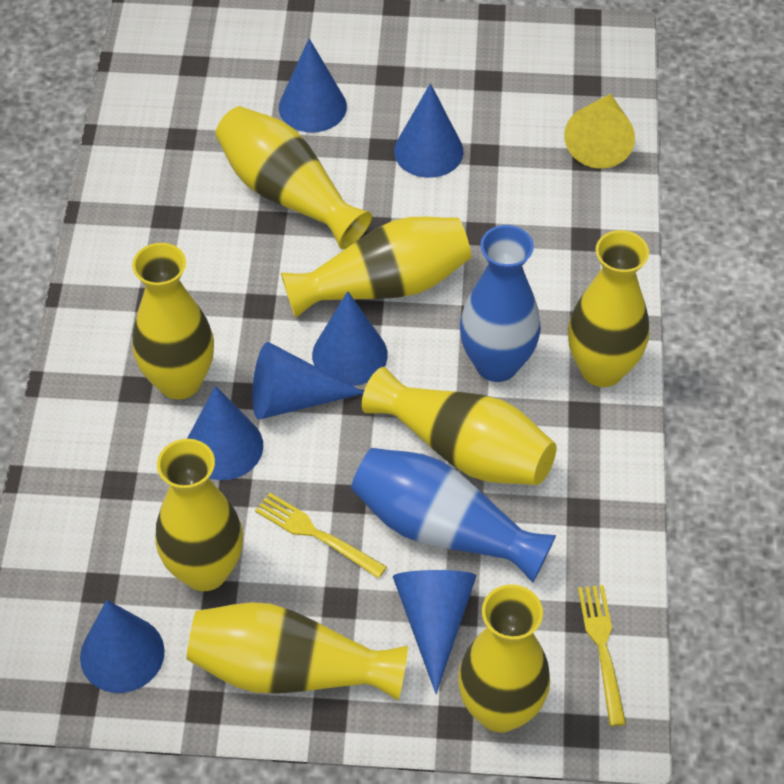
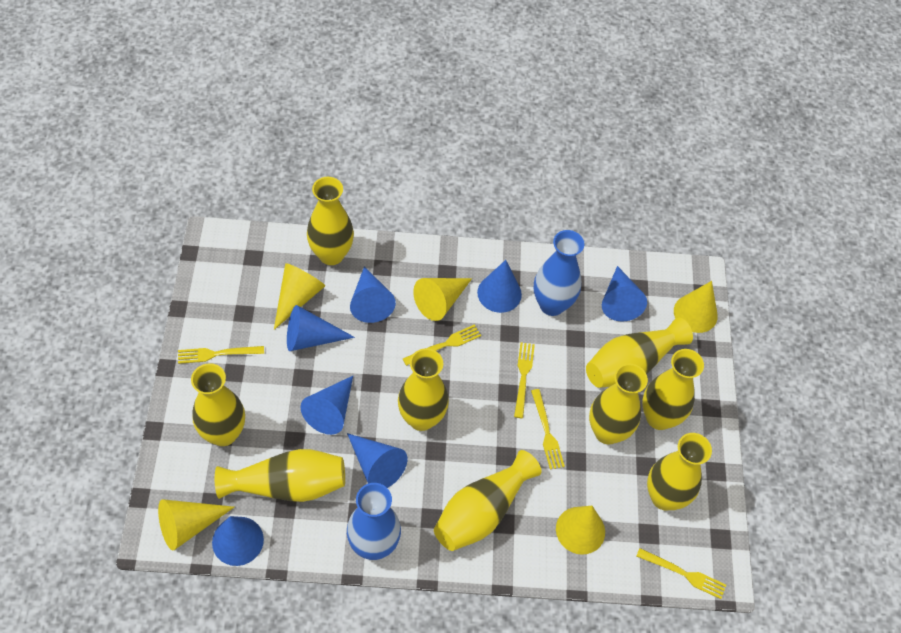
yellow cone: [564,94,635,169] = 1 -> [158,499,234,550] [274,263,325,330] [413,278,472,321] [556,506,605,555] [674,281,718,333] = 5
yellow fork: [255,493,387,579] [578,585,626,726] = 2 -> [178,346,264,364] [403,324,481,366] [514,342,535,418] [531,389,565,470] [637,548,726,599] = 5
yellow vase: [132,243,214,400] [155,439,243,591] [186,602,408,700] [215,106,372,249] [281,217,471,318] [362,367,557,485] [458,585,550,733] [568,230,649,387] = 8 -> [191,363,245,446] [215,449,345,502] [307,177,354,265] [398,348,449,431] [434,450,541,551] [586,317,693,388] [589,364,648,445] [642,349,704,430] [647,433,712,510] = 9

